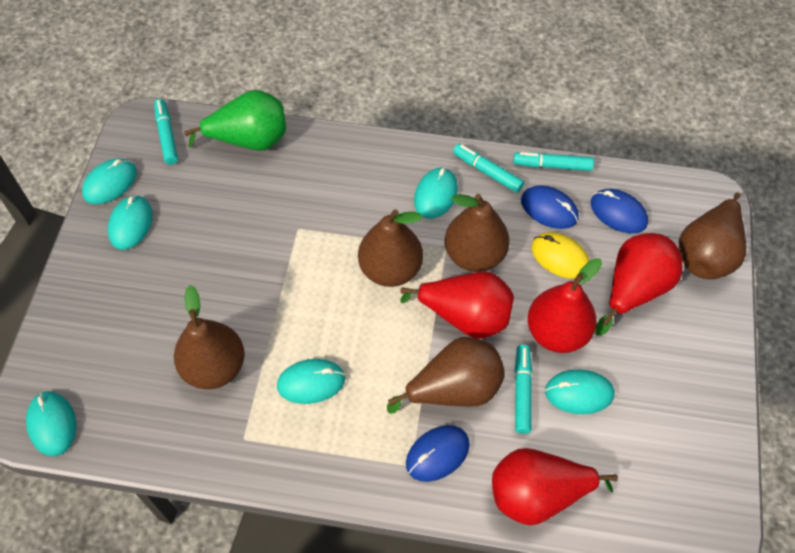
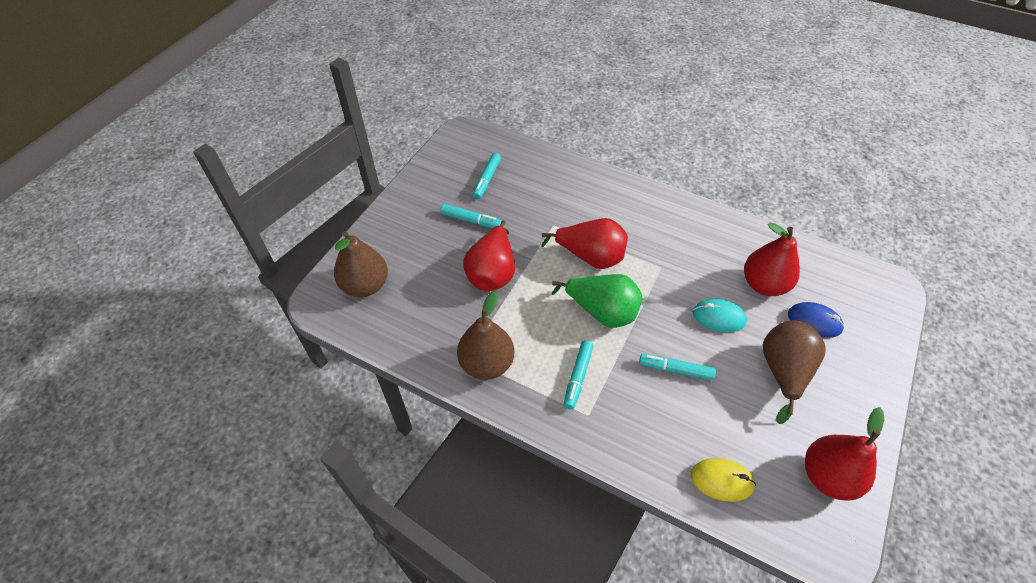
blue mouse: [406,425,470,482] [521,185,579,229] [591,189,648,233] = 3 -> [788,302,844,338] = 1
brown pear: [174,285,245,389] [358,209,423,287] [387,337,505,414] [445,194,510,272] [679,193,746,279] = 5 -> [334,231,388,297] [457,291,514,380] [763,320,826,424] = 3
turquoise mouse: [26,391,76,456] [82,158,137,204] [107,195,153,250] [277,359,345,404] [414,168,458,219] [545,370,614,414] = 6 -> [692,299,747,332] = 1

